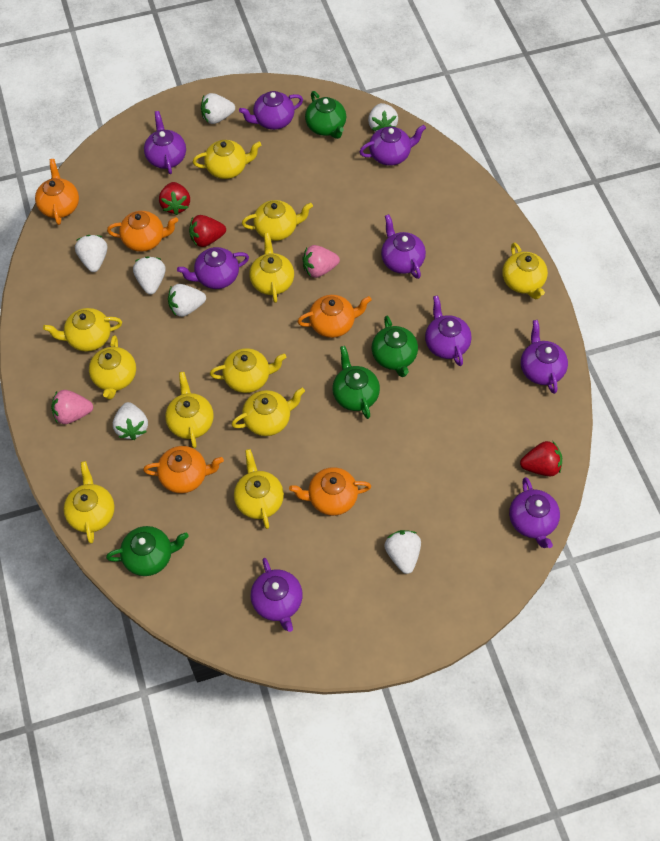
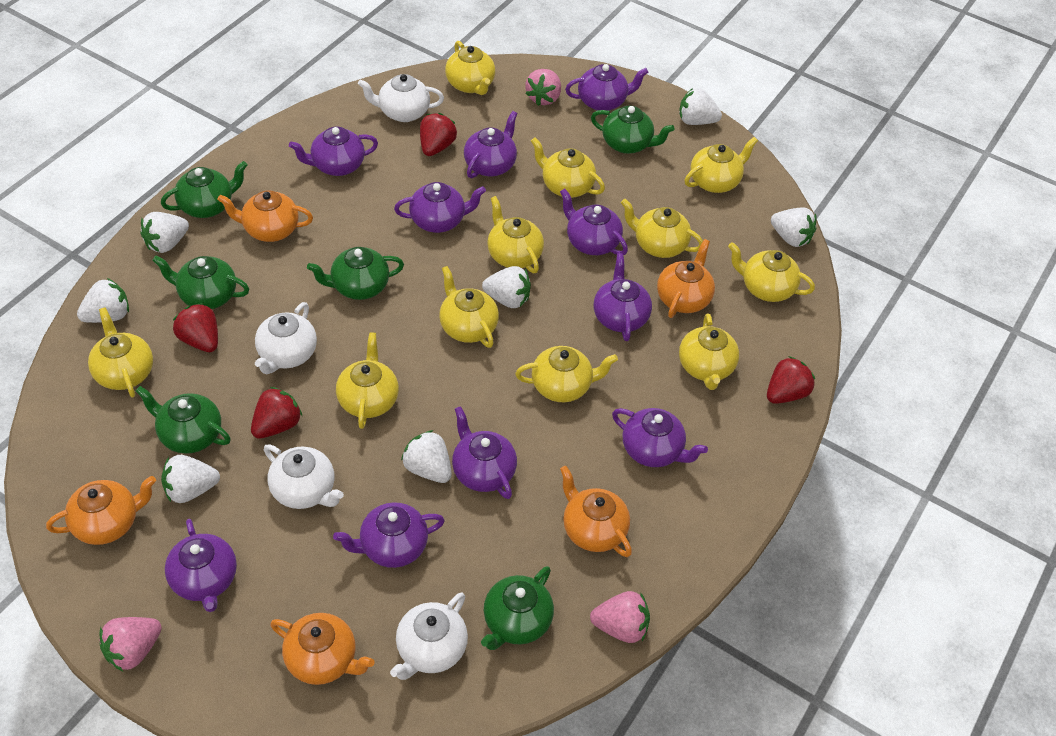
green teapot: [106,526,189,576] [305,91,346,139] [332,346,380,419] [372,316,418,377] = 4 -> [136,386,231,454] [152,256,249,309] [161,161,247,218] [307,247,404,300] [481,566,554,650] [591,106,675,154] = 6
pink strawberry: [51,390,93,424] [303,245,340,278] = 2 -> [99,617,162,672] [526,69,561,106] [590,591,650,643] = 3
purple teapot: [144,111,186,174] [177,247,249,289] [239,91,303,130] [251,558,303,632] [360,125,426,166] [381,214,426,279] [425,295,472,366] [509,477,560,548] [521,320,568,394] = 9 -> [165,519,237,612] [289,126,378,176] [333,502,445,568] [394,182,486,233] [452,406,517,499] [464,111,518,178] [560,188,628,255] [565,64,648,111] [594,253,652,341] [612,408,708,467] = 10
red strawberry: [159,182,190,215] [189,215,226,247] [520,441,562,476] = 3 -> [173,303,218,352] [251,387,302,439] [420,113,457,156] [767,356,815,404] = 4
white teapot: none = 0 -> [255,302,317,374] [264,444,344,509] [358,74,444,122] [390,592,468,680] = 4

